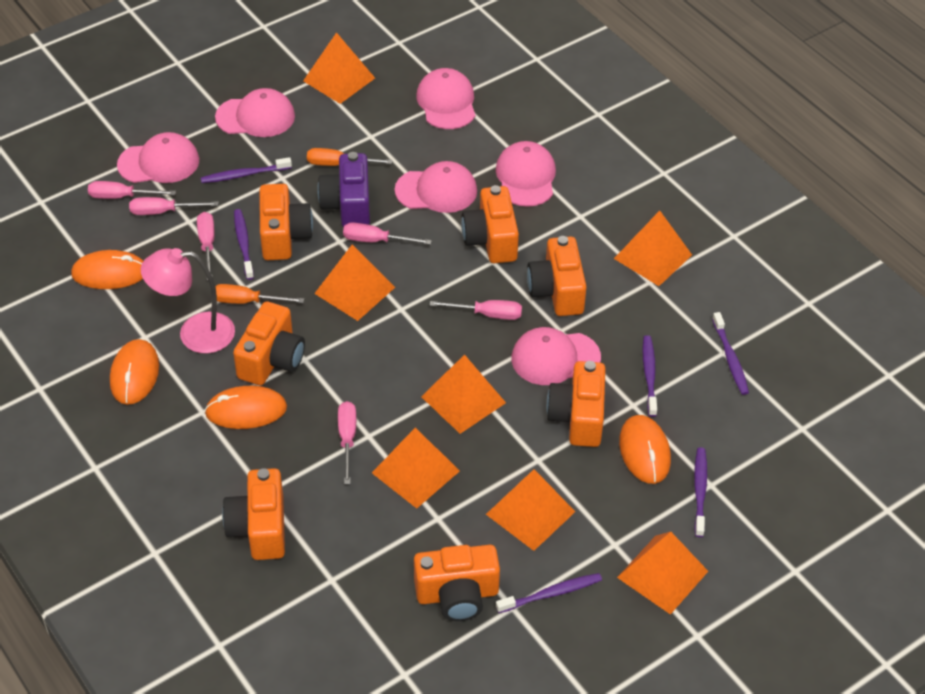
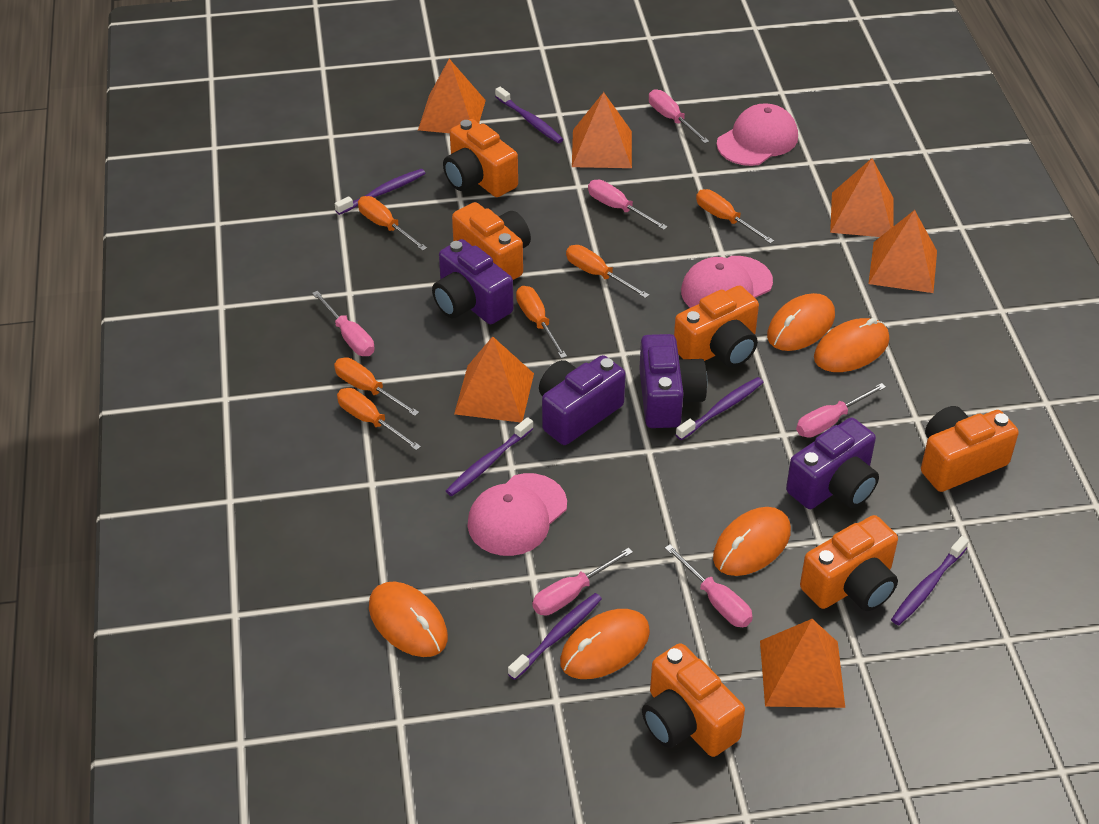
orange camera: [222,468,285,560] [233,301,305,385] [259,184,313,260] [414,545,500,621] [461,185,519,263] [527,236,587,316] [546,361,606,447] = 7 -> [443,119,518,197] [452,202,531,280] [642,643,745,757] [674,286,759,367] [800,515,898,611] [921,406,1019,492] = 6
orange mouse: [71,250,143,289] [110,339,159,405] [205,386,287,429] [619,415,671,484] = 4 -> [369,581,448,657] [560,609,650,679] [713,507,791,576] [767,293,835,351] [814,318,889,372] = 5
orange pyramid: [303,32,375,104] [314,244,395,321] [372,428,460,508] [421,354,506,434] [486,469,576,551] [614,211,692,286] [617,532,708,615] = 7 -> [418,59,486,133] [454,336,534,423] [572,92,632,168] [760,619,845,708] [830,158,894,237] [868,210,937,293] = 6
orange screwdriver: [215,284,304,304] [307,148,393,166] = 2 -> [334,358,419,416] [337,388,421,451] [358,196,427,251] [516,286,567,359] [566,245,649,298] [696,189,774,244] = 6
pink cap: [117,132,199,183] [215,88,295,137] [395,161,477,213] [416,68,475,129] [495,141,556,207] [511,327,601,385] = 6 -> [467,473,567,556] [681,256,773,308] [717,103,798,166] = 3
pink lamp: [141,248,235,354] = 1 -> none = 0
purple camera: [317,152,370,227] = 1 -> [432,239,514,324] [539,355,626,445] [639,334,707,428] [786,418,879,509] = 4

